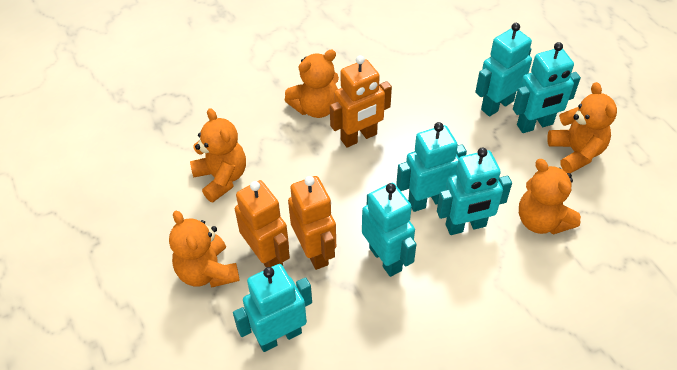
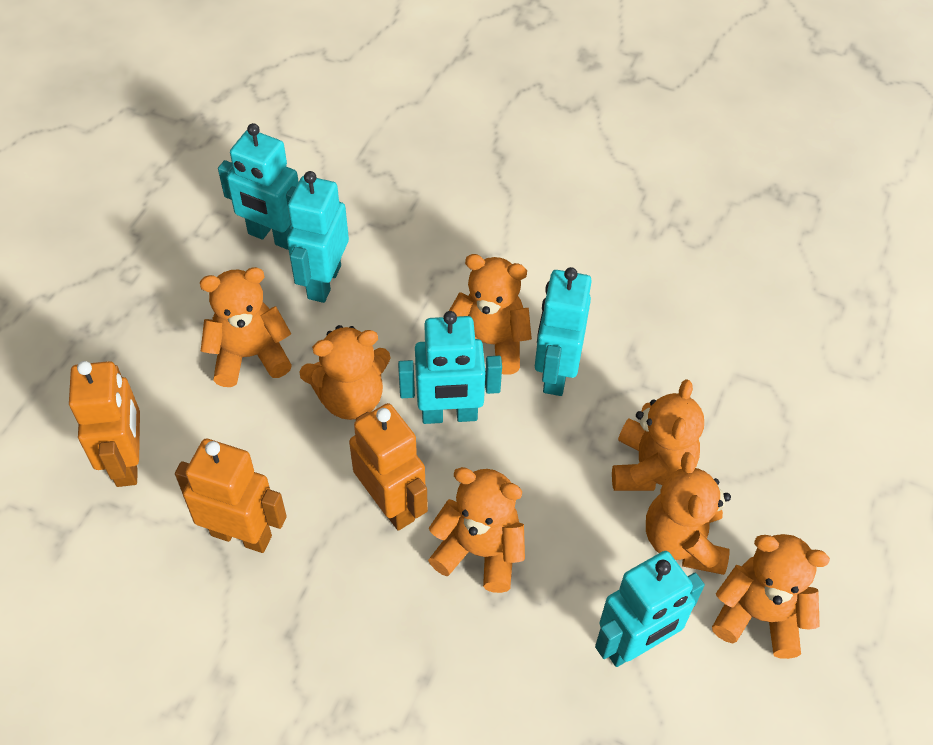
orange teddy bear: [169,211,240,288] [190,108,246,203] [285,50,339,118] [519,159,581,235] [547,82,617,173] = 5 -> [200,267,292,387] [299,325,391,420] [428,467,525,593] [449,254,532,374] [612,379,704,491] [646,452,731,575] [712,534,830,659] = 7
turquoise robot: [233,264,312,352] [362,183,417,277] [396,122,467,212] [437,147,512,235] [475,23,532,117] [513,42,581,133] = 6 -> [218,123,299,250] [287,171,349,303] [398,311,502,424] [535,267,592,396] [595,551,705,667] = 5

